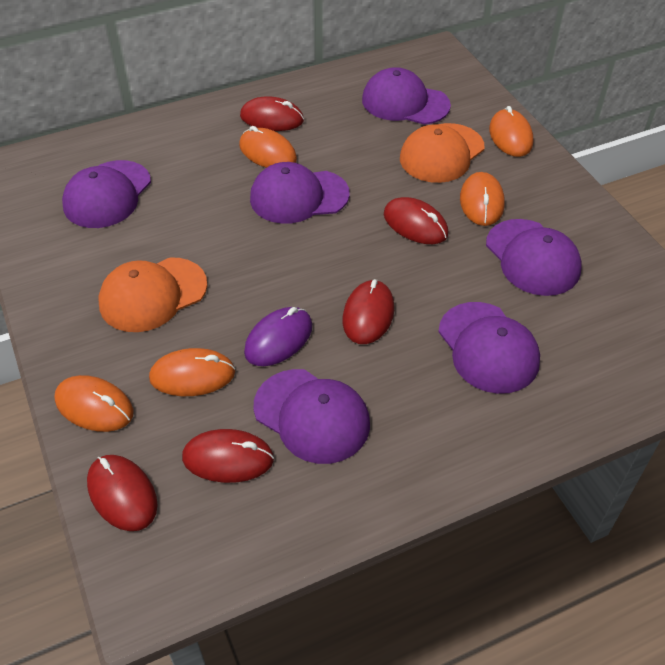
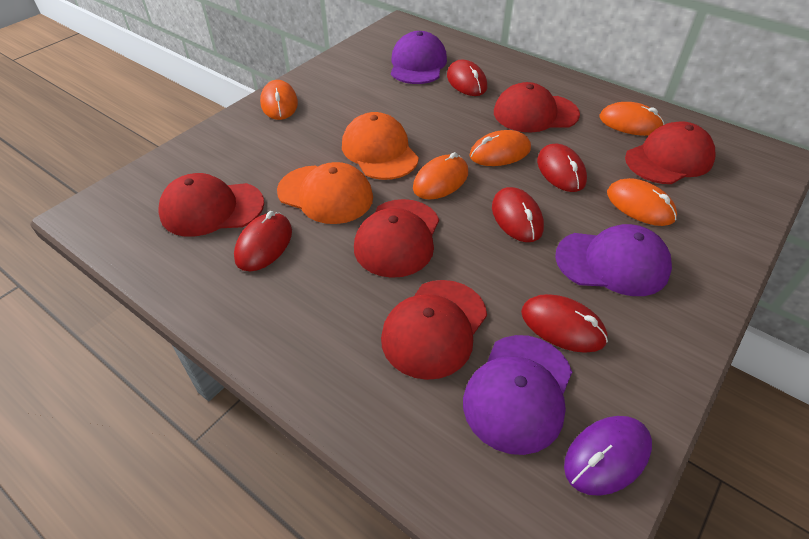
purple cap: [62,160,151,228] [250,162,350,224] [253,369,370,464] [362,67,451,125] [439,302,540,394] [486,219,582,296] = 6 -> [391,31,447,84] [463,335,572,455] [555,224,672,296] = 3
red cap: none = 0 -> [158,173,264,237] [354,199,439,278] [381,280,487,380] [494,82,580,132] [625,121,715,184] = 5

